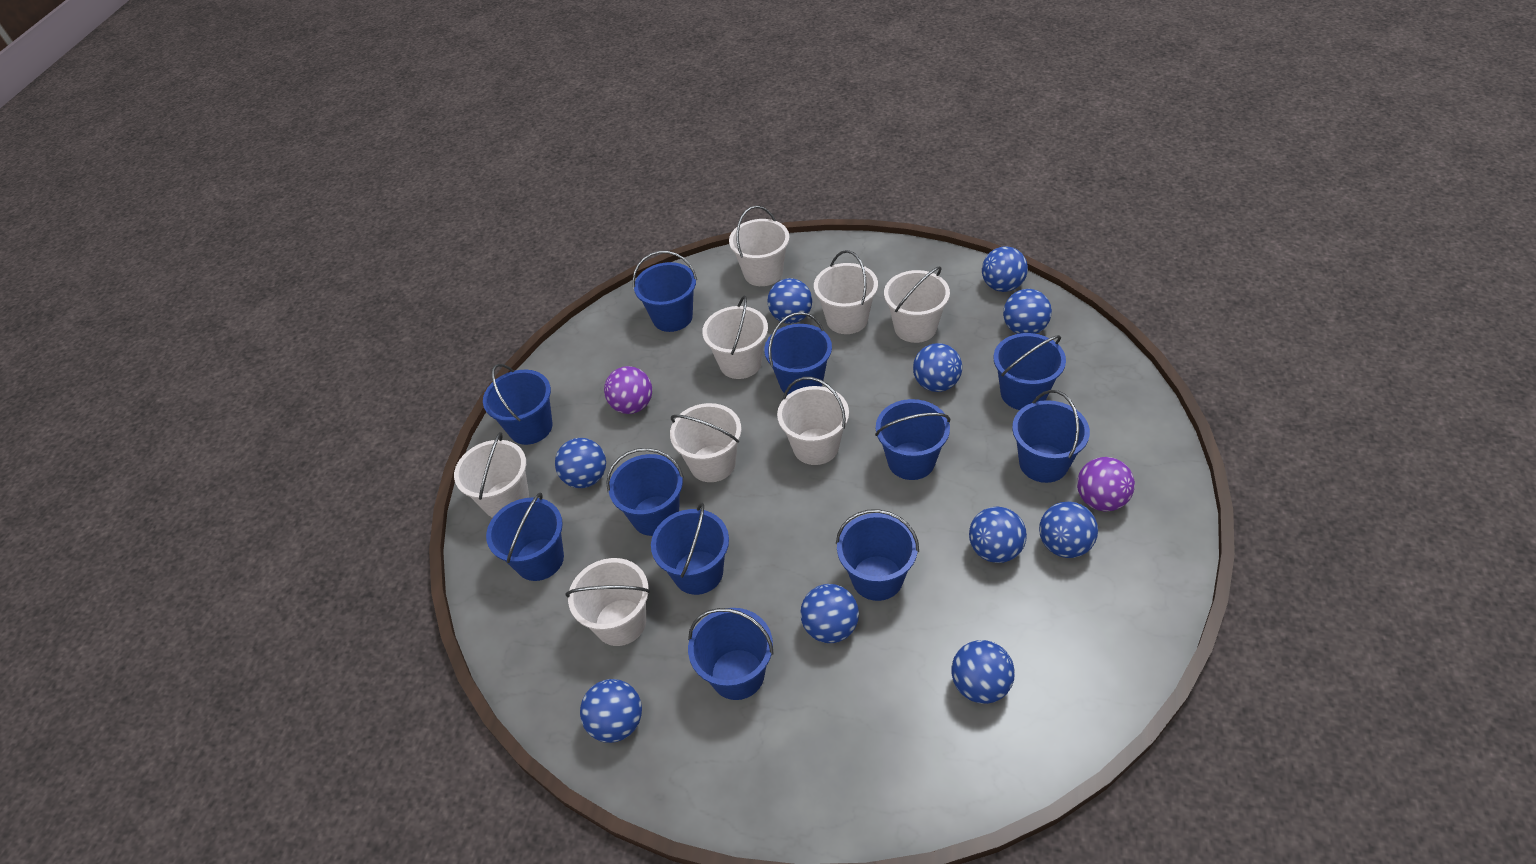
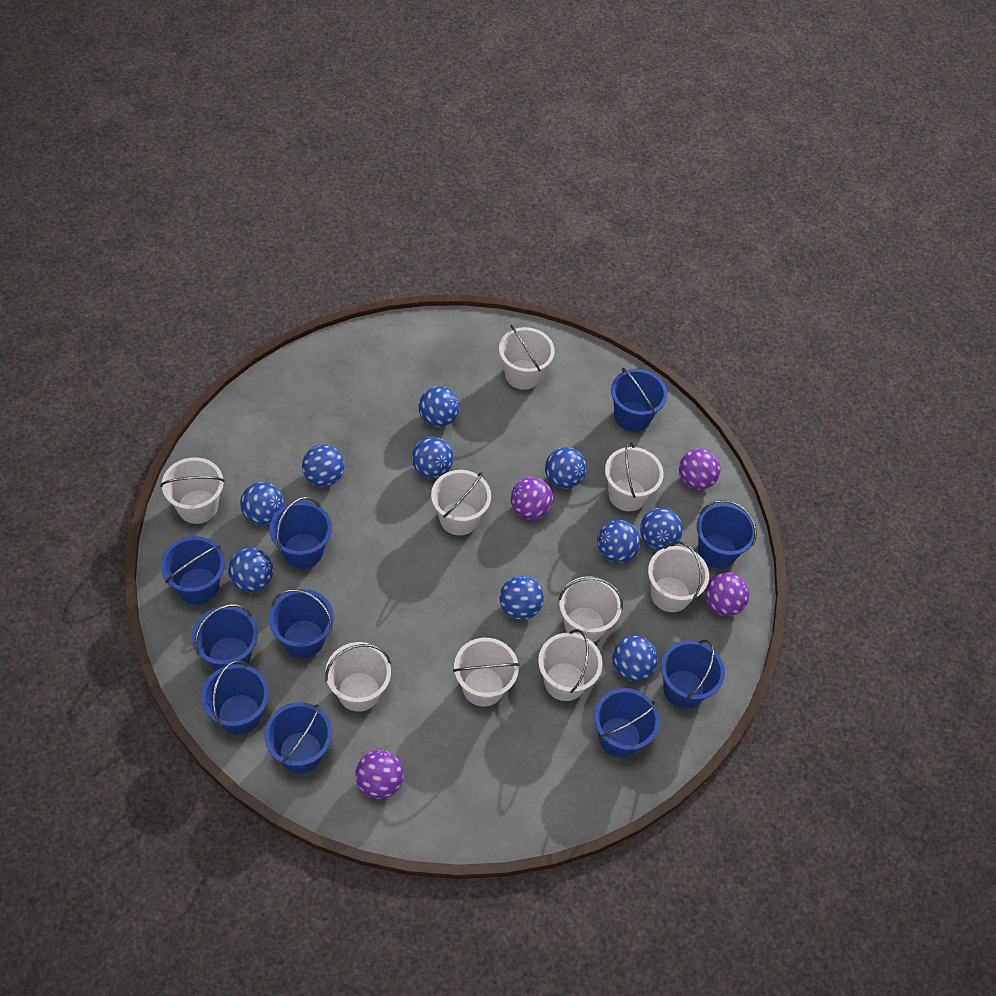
blue bucket: [483,364,552,445] [486,492,564,581] [607,448,684,536] [632,251,697,332] [651,503,729,595] [688,608,774,700] [764,312,832,395] [836,509,919,601] [875,399,950,480] [994,333,1066,410] [1012,390,1090,483] = 11 -> [161,536,225,604] [192,604,258,671] [201,660,269,735] [264,702,332,773] [269,589,334,658] [270,497,332,569] [594,688,660,758] [611,368,667,432] [661,640,725,709] [697,500,757,568] = 10
purple ball: [604,366,652,414] [1077,457,1135,512] = 2 -> [355,750,404,799] [511,477,553,520] [679,448,721,490] [705,572,749,616] = 4
white bucket: [454,432,529,518] [566,558,650,646] [670,403,741,482] [702,296,768,379] [729,206,789,286] [777,377,849,465] [814,250,878,334] [884,266,950,343] = 8 -> [161,457,225,524] [325,642,391,712] [431,470,491,535] [453,638,520,706] [499,325,555,390] [538,629,603,701] [558,576,623,642] [605,441,664,511] [648,541,709,612] = 9

